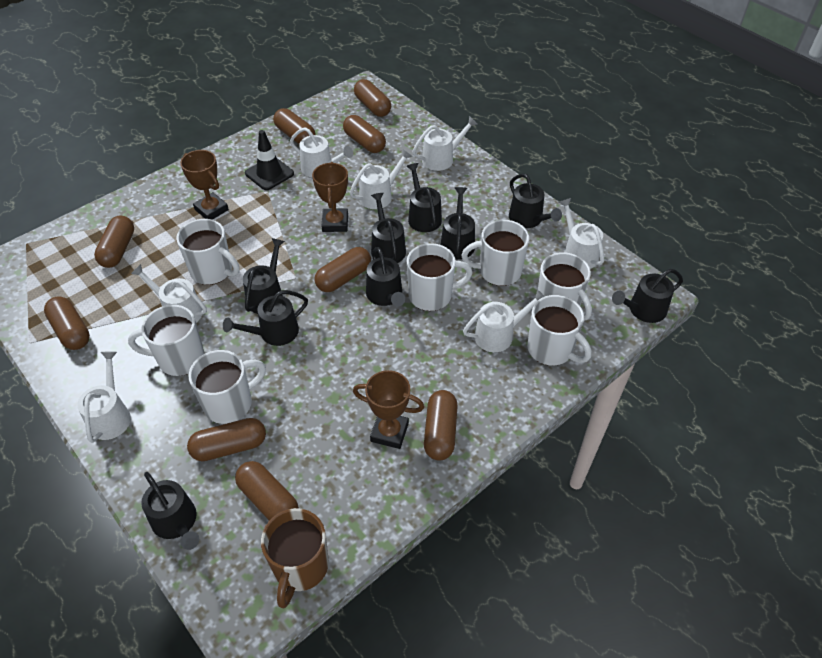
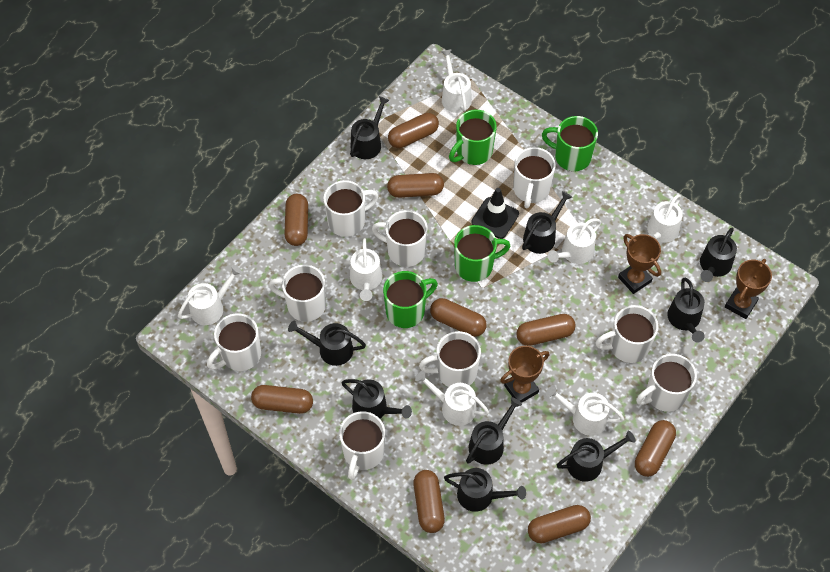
brown mug: [261,508,329,608] = 1 -> none = 0
green mug: none = 0 -> [383,271,438,328] [449,110,497,165] [454,225,510,282] [542,116,598,171] = 4
white mug: [128,305,205,376] [176,219,239,285] [188,350,266,424] [407,243,472,311] [461,220,529,286] [527,295,591,366] [538,252,592,321] = 7 -> [207,313,261,371] [269,265,326,322] [323,180,378,237] [339,411,385,480] [372,210,428,267] [419,331,481,387] [513,147,556,208] [596,305,658,363] [636,354,697,412] = 9

